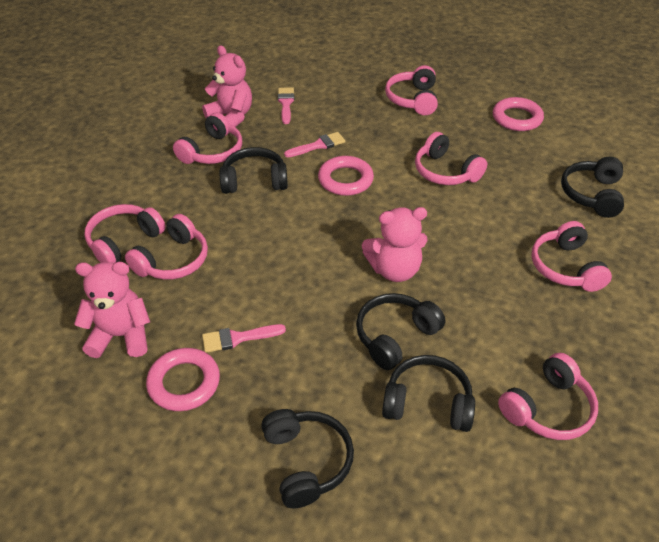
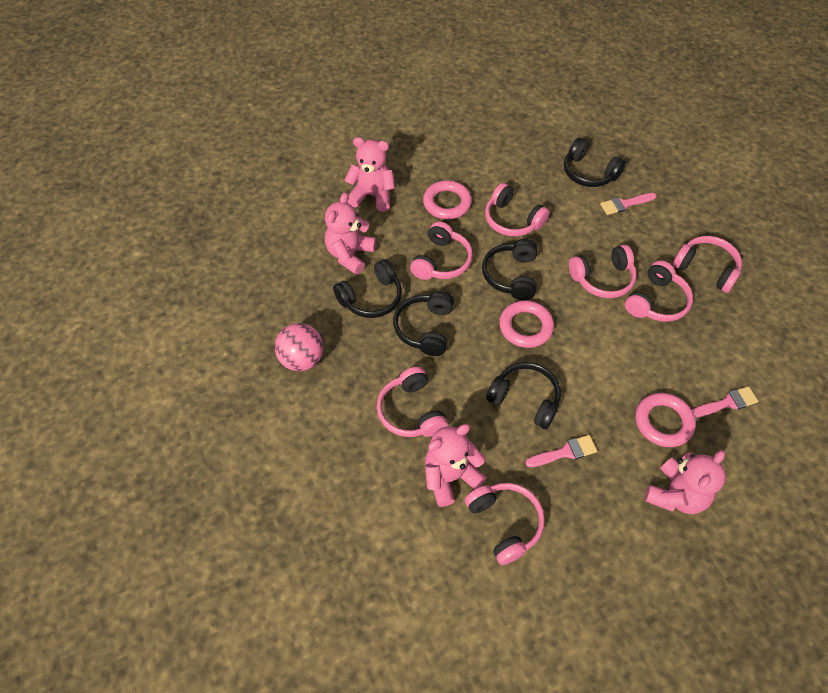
pink ball: none = 0 -> [275,323,323,371] = 1
pink teddy bear: [74,261,150,358] [202,45,252,127] [362,207,428,282] = 3 -> [325,192,376,275] [344,137,395,212] [425,424,486,507] [645,450,726,514] = 4

